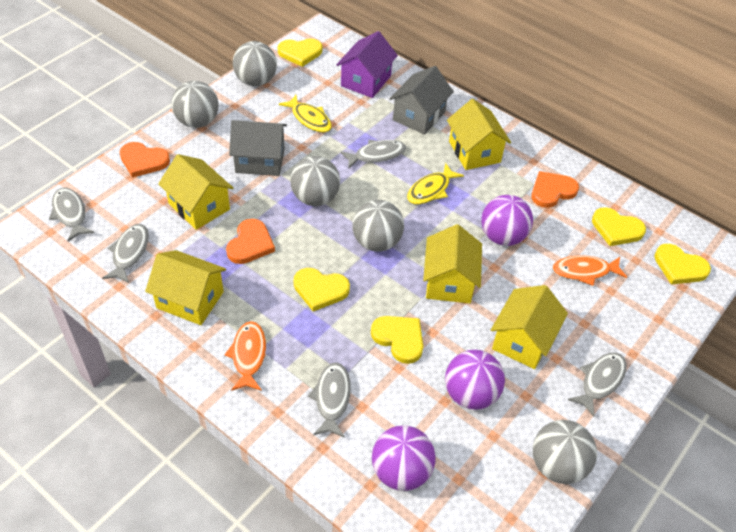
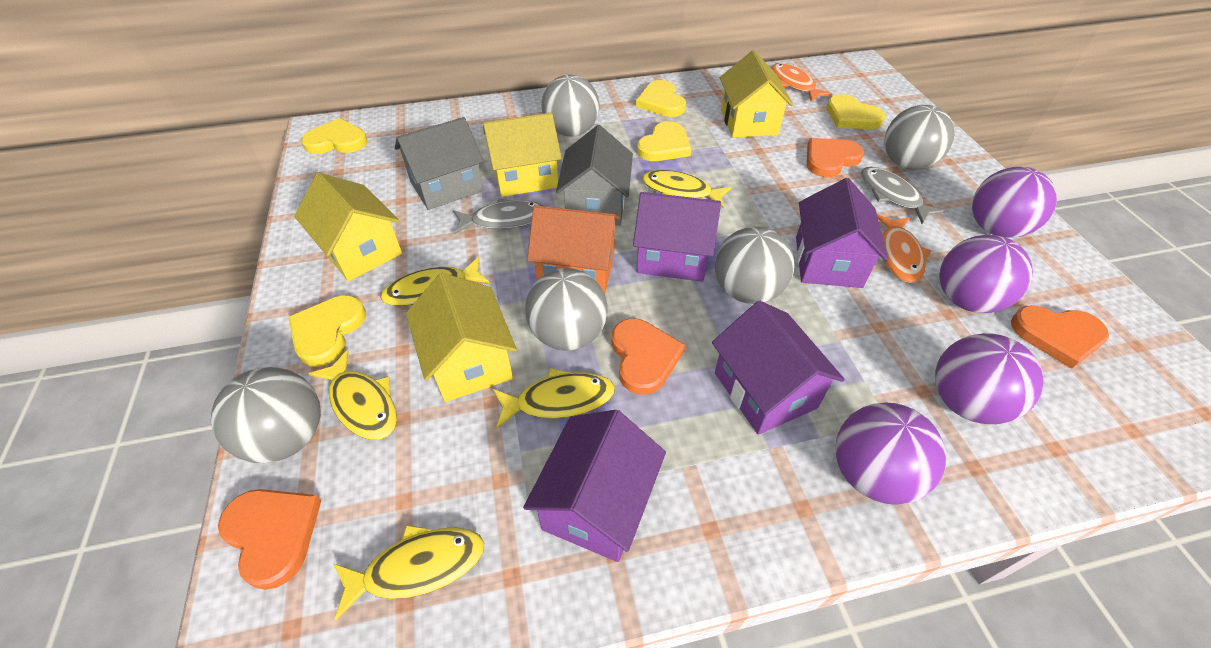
grey fish: [49,188,94,241] [102,224,149,283] [308,362,351,438] [340,140,406,169] [568,352,627,417] = 5 -> [453,198,544,235] [861,167,946,224] = 2
orange heart: [119,142,170,178] [226,219,275,264] [531,171,579,208] = 3 -> [218,489,322,590] [612,319,685,395] [807,138,864,177] [1011,305,1109,369] = 4
orange house: none = 0 -> [527,205,620,294] = 1
purple ball: [372,425,436,491] [445,350,505,410] [481,195,533,246] = 3 -> [835,403,946,505] [935,333,1044,424] [939,235,1033,313] [972,167,1057,238] = 4
purple house: [336,31,398,98] = 1 -> [523,410,666,562] [633,192,721,282] [712,301,845,435] [796,178,888,288] = 4
yellow fish: [279,95,332,132] [407,163,464,204] = 2 -> [308,350,397,440] [333,525,484,621] [380,257,489,306] [493,368,615,429] [642,170,732,208] = 5
yellow house: [145,250,226,325] [158,154,233,230] [423,224,482,303] [447,99,511,170] [491,285,568,369] = 5 -> [294,173,402,281] [406,273,517,402] [483,113,562,197] [720,50,793,138] = 4

